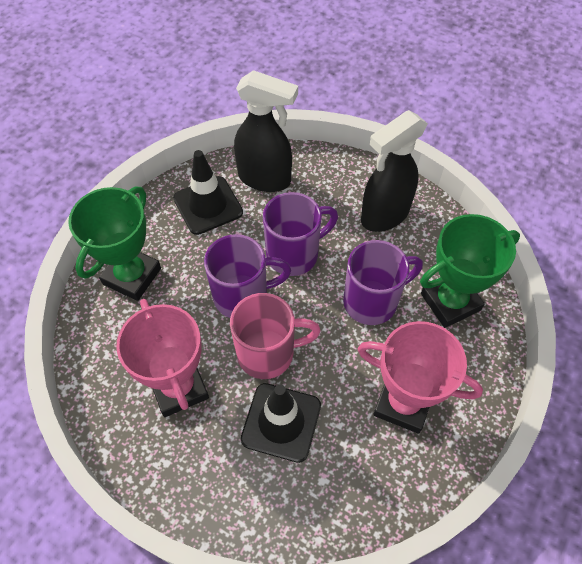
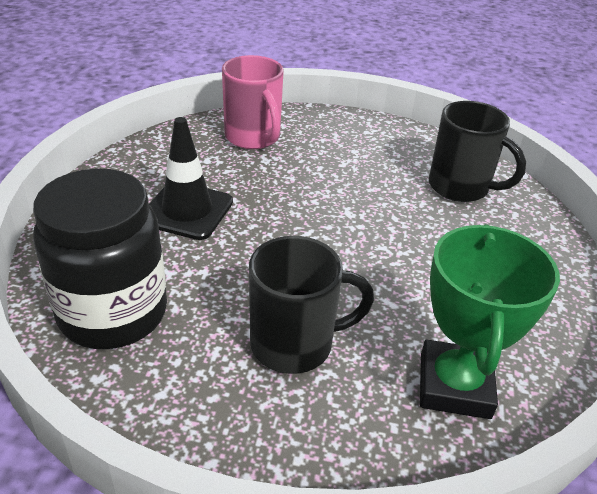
black jar: none = 0 -> [33,168,167,349] = 1
black mug: none = 0 -> [249,236,374,374] [429,101,526,202] = 2
black spray bottle: [234,70,298,192] [361,110,428,232] = 2 -> none = 0
black traffic cone: [173,150,243,235] [241,383,321,463] = 2 -> [149,117,233,240] = 1
green trophy: [68,187,161,301] [420,214,520,328] = 2 -> [420,224,560,419] = 1
pink trophy: [116,299,209,417] [358,321,483,434] = 2 -> none = 0
purple mug: [204,234,291,318] [263,192,338,276] [343,240,423,325] = 3 -> none = 0

